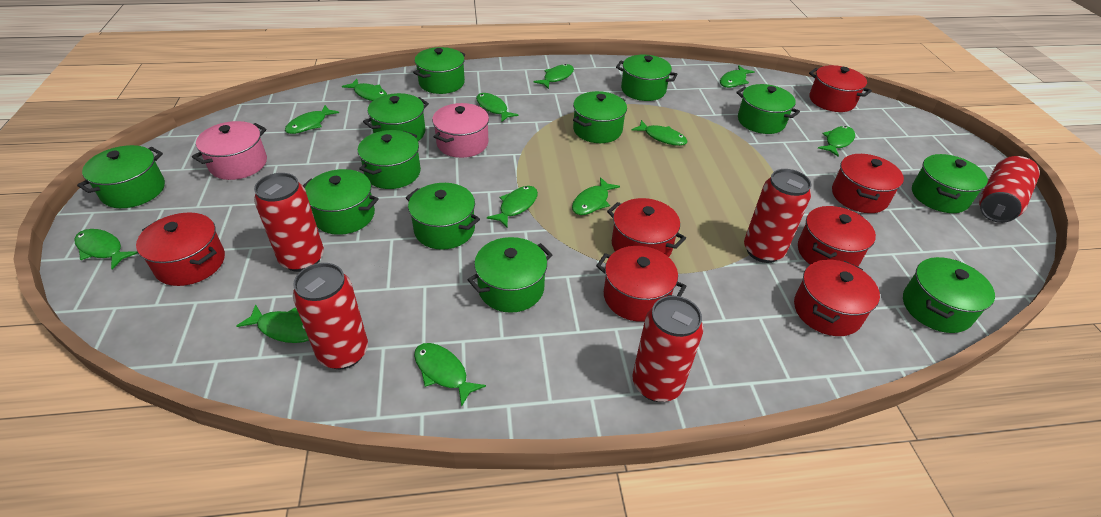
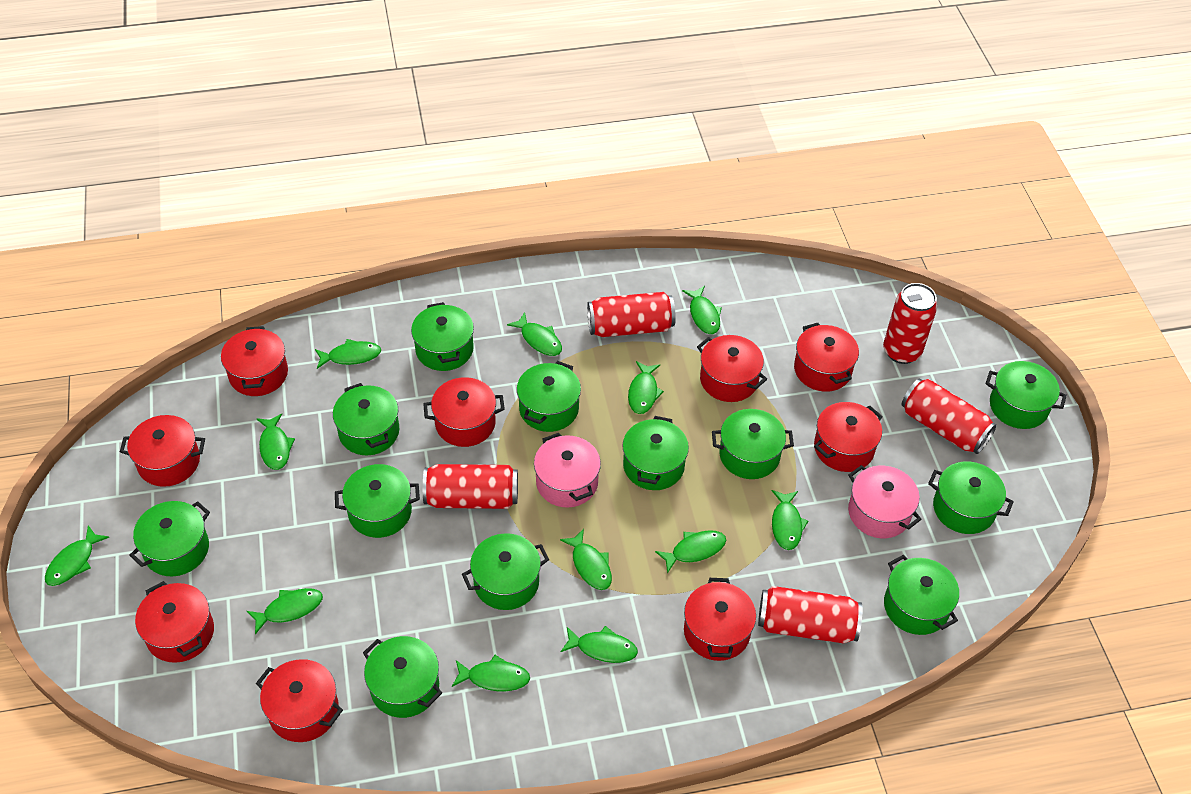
red pot: [136,213,225,286] [596,246,686,322] [607,198,686,257] [794,260,880,336] [798,206,876,267] [809,65,872,112] [832,154,904,213] = 7 -> [120,415,205,487] [135,581,214,663] [221,326,288,396] [256,659,343,742] [423,377,505,447] [684,578,756,661] [697,335,767,402] [794,323,859,392] [814,402,883,472] = 9

